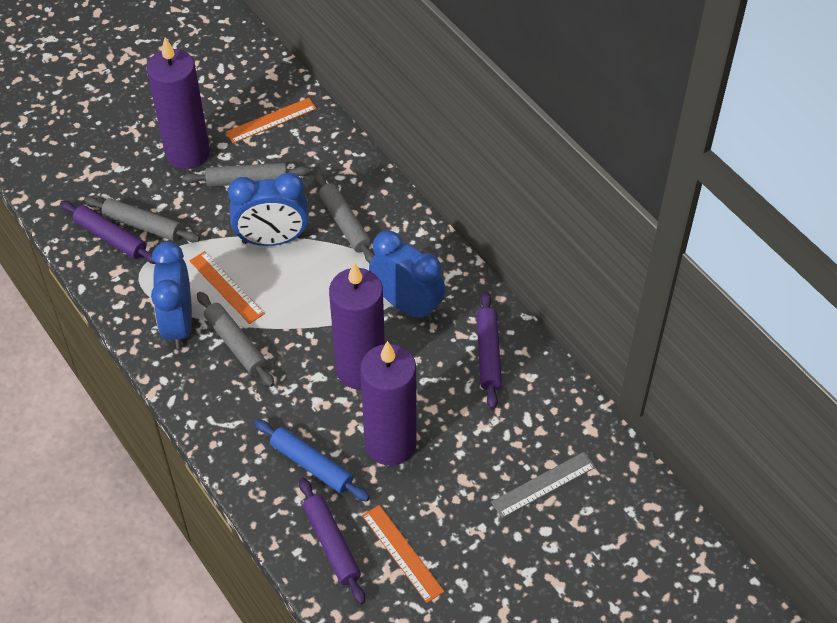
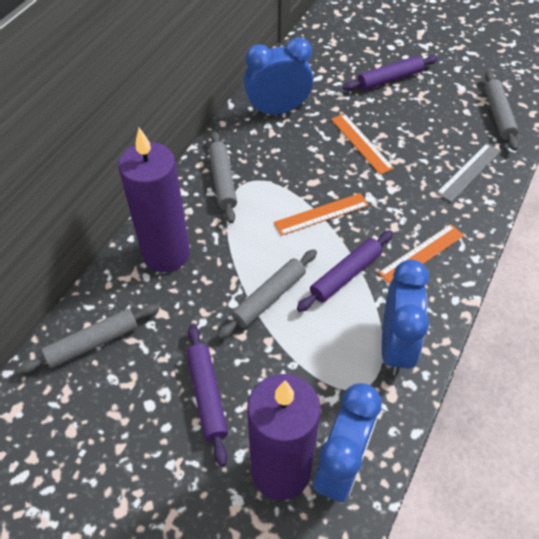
blue rolling pin: [255,419,370,502] = 1 -> none = 0
purple candle: [147,37,210,169] [329,262,385,390] [360,341,417,466] = 3 -> [118,128,190,272] [247,374,321,501] = 2

